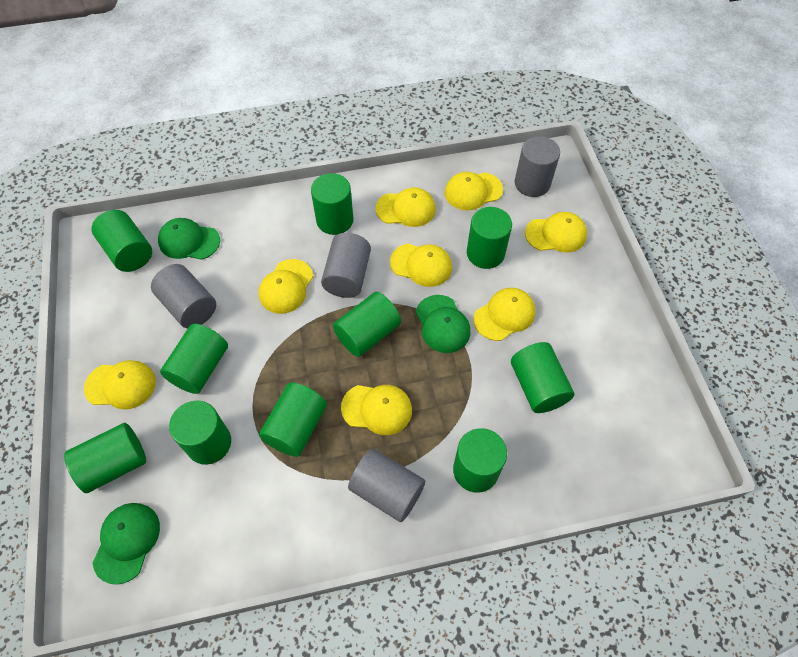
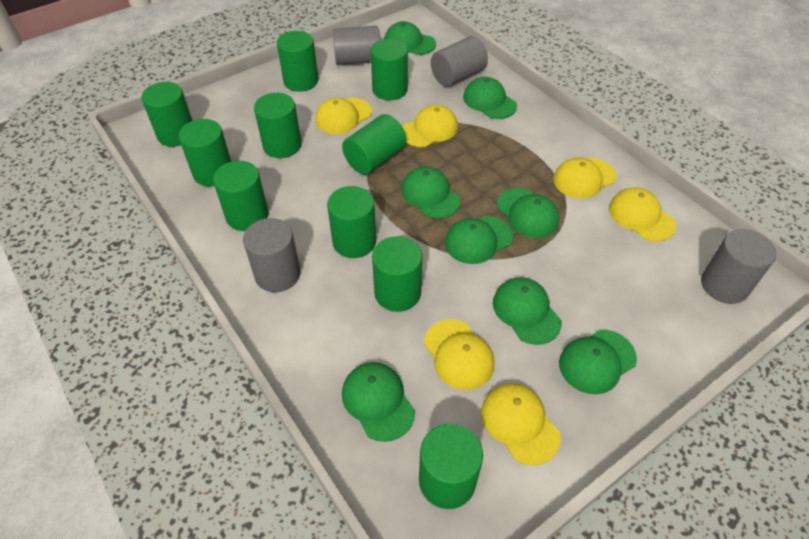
green cap: [93,503,160,585] [158,218,220,260] [416,295,470,353] = 3 -> [342,362,415,442] [384,21,436,55] [401,166,461,219] [445,216,513,264] [463,77,517,119] [493,277,562,345] [497,188,559,238] [559,329,637,394] = 8
yellow cap: [84,360,156,410] [259,259,313,314] [341,385,412,435] [375,187,436,227] [390,244,452,287] [445,172,503,210] [474,288,536,341] [525,212,587,252] = 8 -> [315,98,372,134] [402,105,458,147] [424,319,495,390] [481,383,561,466] [553,157,616,199] [609,187,676,242] = 6

